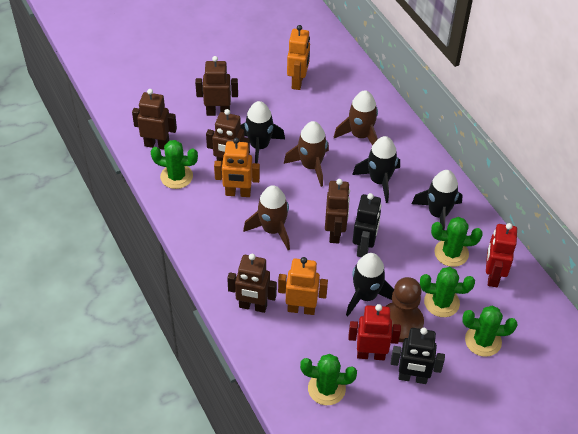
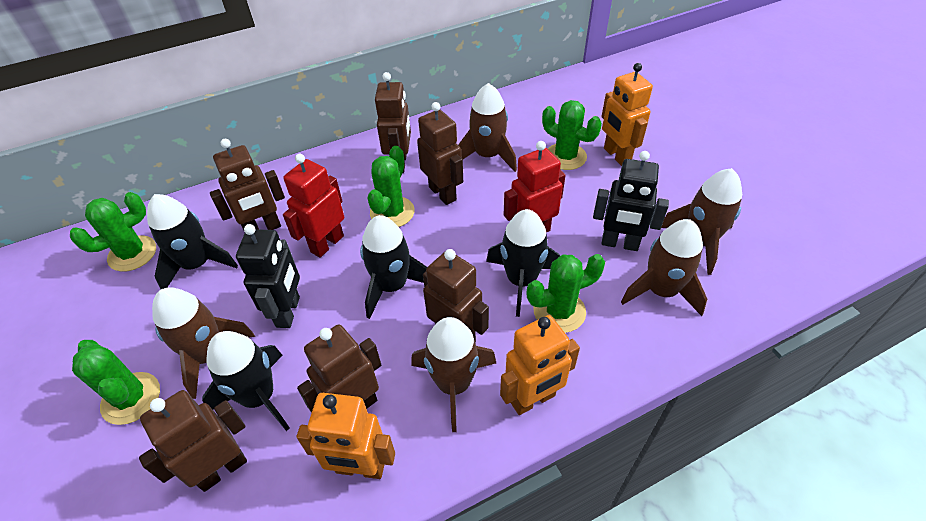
brown pawn: [385,277,424,342] = 1 -> none = 0
brown robot: [132,89,177,149] [195,56,238,116] [206,109,250,163] [227,254,277,313] [325,179,350,244] = 5 -> [139,390,247,492] [210,139,285,230] [297,324,381,413] [375,72,411,173] [417,102,463,205] [423,249,489,342] = 6
brown rocket: [243,185,290,250] [284,121,329,187] [334,90,378,146] = 3 -> [152,288,255,399] [411,317,496,432] [458,83,517,172] [621,219,707,316] [661,168,742,275] = 5

